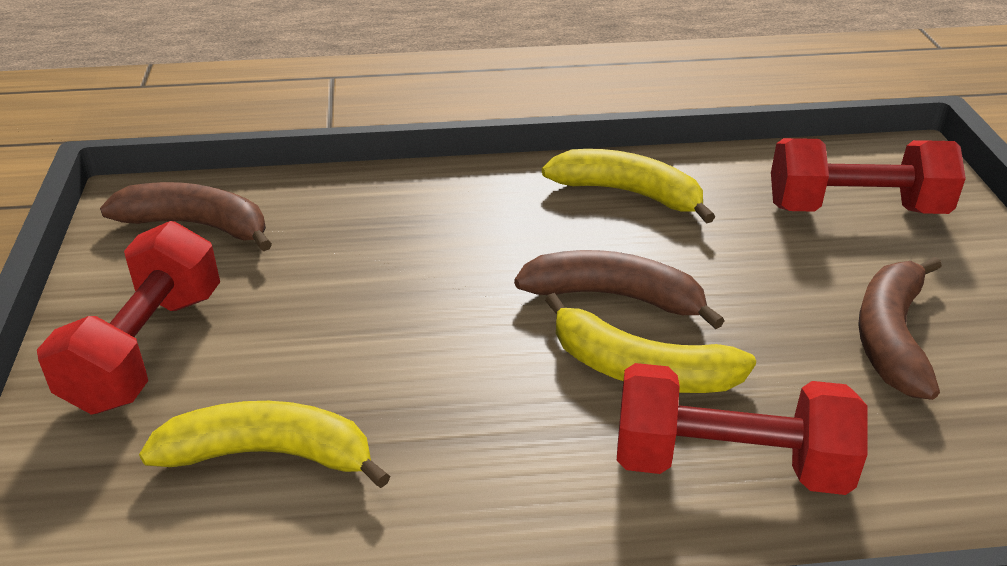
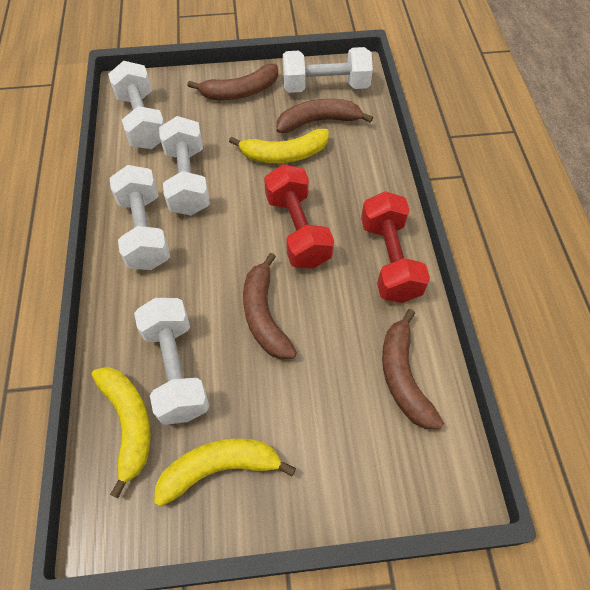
brown banana: [100,182,272,251] [514,250,725,329] [858,257,942,400] = 3 -> [187,64,278,100] [243,253,297,360] [276,99,373,133] [382,309,444,429] = 4
red dumbbell: [37,221,220,415] [617,363,867,495] [771,138,966,214] = 3 -> [264,164,334,269] [361,191,430,303] = 2
white dumbbell: none = 0 -> [108,61,164,149] [109,165,170,270] [134,298,209,425] [159,116,210,215] [283,47,373,93] = 5

